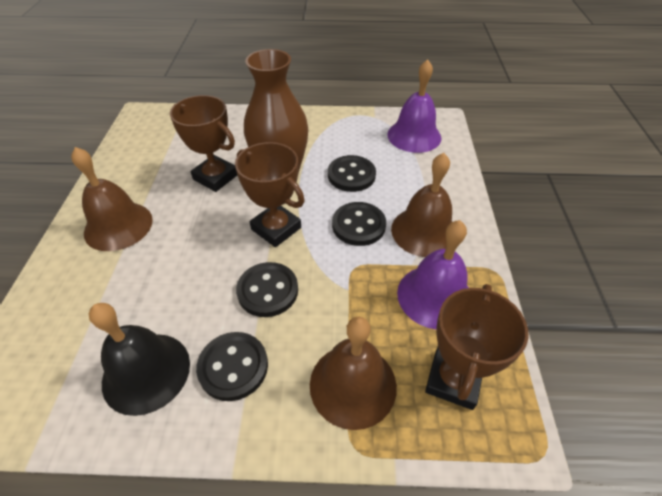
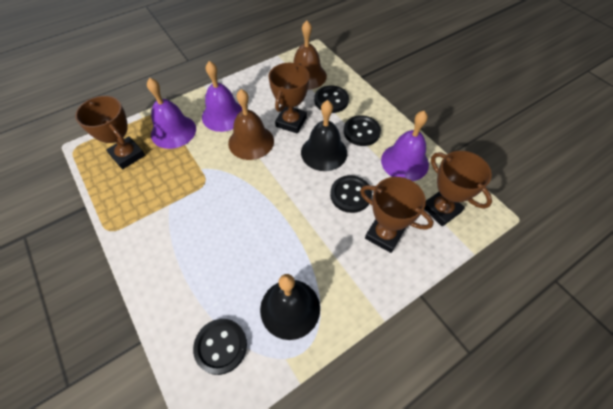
black bell: [88,303,190,416] = 1 -> [260,274,320,340] [301,100,347,171] = 2
brown bell: [71,147,153,251] [310,316,397,430] [391,153,452,257] = 3 -> [228,89,274,160] [293,20,327,90] = 2
brown trophy: [170,95,237,192] [235,142,305,247] [425,284,528,410] = 3 -> [75,96,145,169] [269,63,310,134] [360,177,434,253] [424,151,492,226] = 4
brown vase: [244,49,308,173] = 1 -> none = 0
purple bell: [387,59,441,153] [397,220,469,329] = 2 -> [147,78,196,149] [202,61,242,132] [381,111,429,181] = 3

